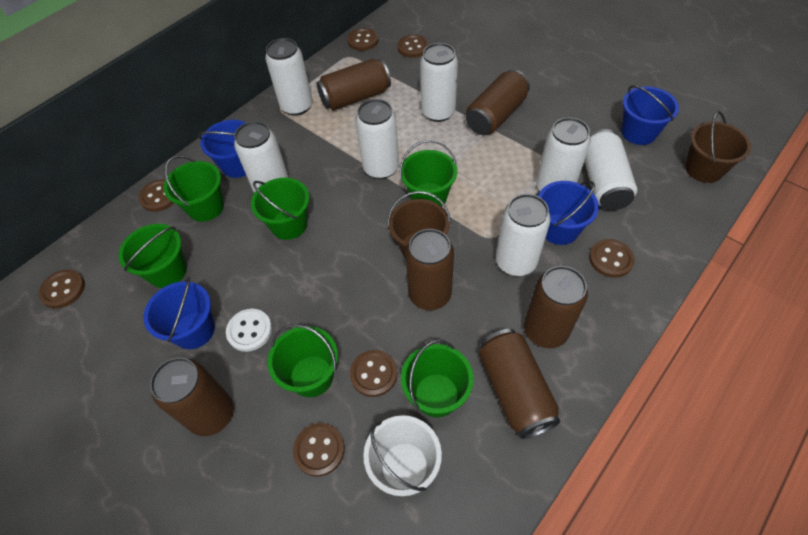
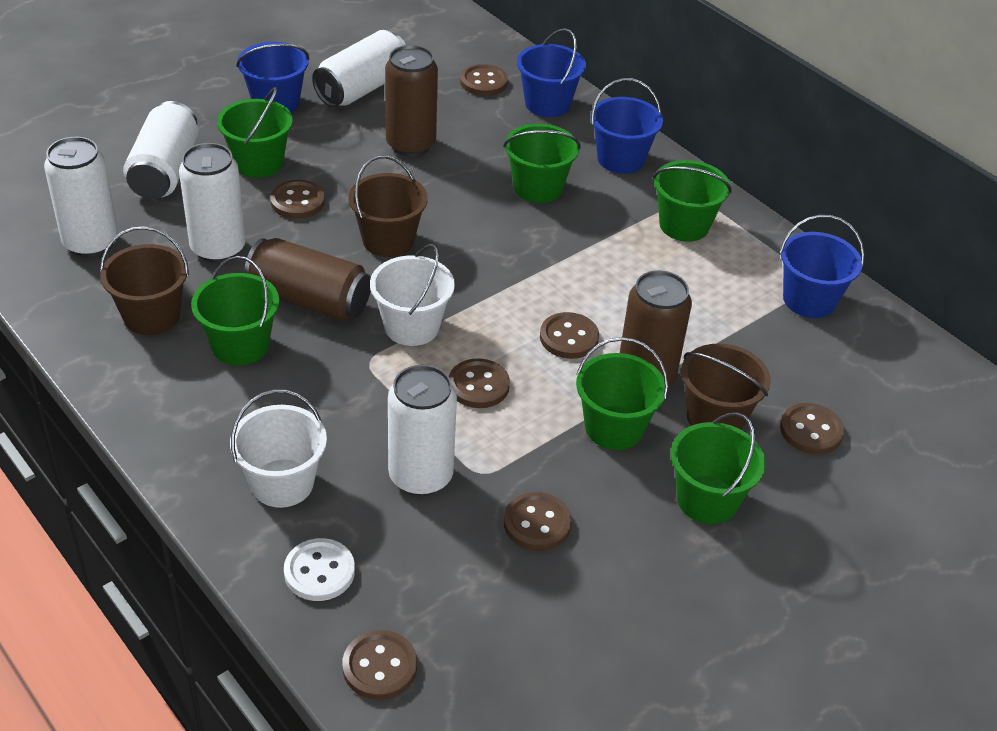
brown bucket: [388,191,451,258] [685,111,752,183] = 2 -> [100,226,189,335] [348,155,428,257] [681,343,771,430] = 3
brown can: [150,357,234,436] [317,59,391,110] [406,229,454,310] [466,69,530,135] [479,329,561,439] [524,266,588,348] = 6 -> [244,238,371,321] [385,45,438,157] [620,270,692,388] = 3
white bucket: [363,415,442,496] = 1 -> [230,390,327,508] [370,244,455,346] = 2
white can: [234,121,289,193] [265,38,313,116] [355,99,399,179] [420,43,458,122] [496,194,551,276] [536,117,591,191] [585,129,637,210] = 7 -> [44,137,118,257] [123,101,198,199] [179,143,246,263] [312,30,406,107] [388,365,457,496] = 5

